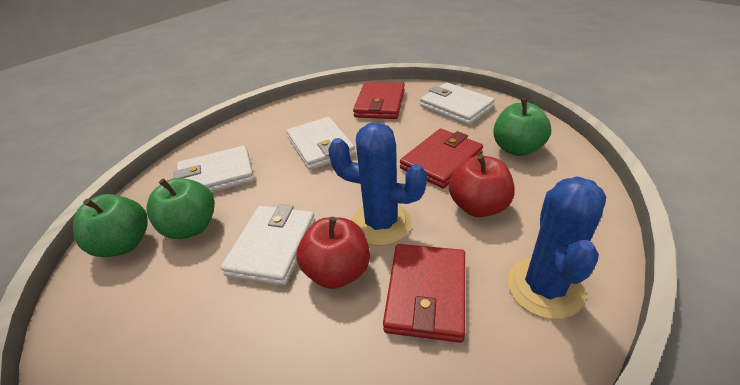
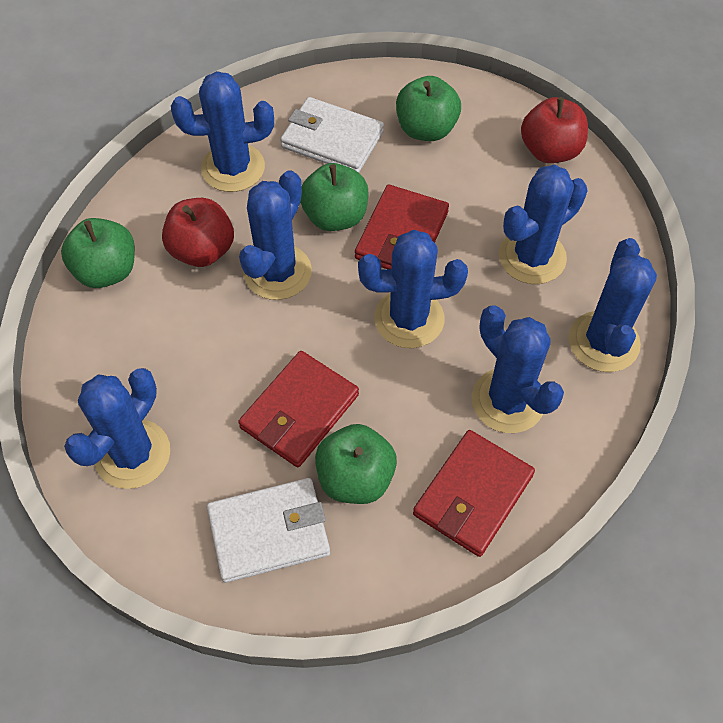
blue cactus: [328,122,427,246] [507,176,606,319] = 2 -> [64,368,170,489] [171,71,274,192] [239,170,312,300] [358,230,468,348] [472,305,564,433] [499,165,587,284] [569,238,657,372] = 7
green apple: [73,194,148,257] [147,178,215,239] [493,98,551,156] = 3 -> [61,218,135,288] [300,163,368,231] [315,424,397,504] [396,76,461,141] = 4
white wallet: [174,146,254,192] [221,204,315,286] [287,117,355,170] [420,82,495,125] = 4 -> [207,478,330,583] [280,97,384,173] = 2

